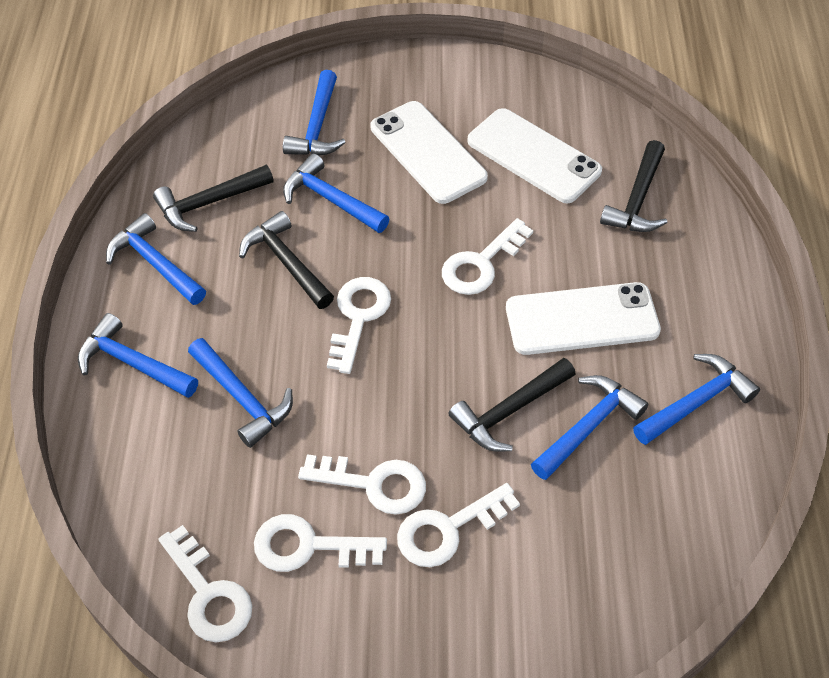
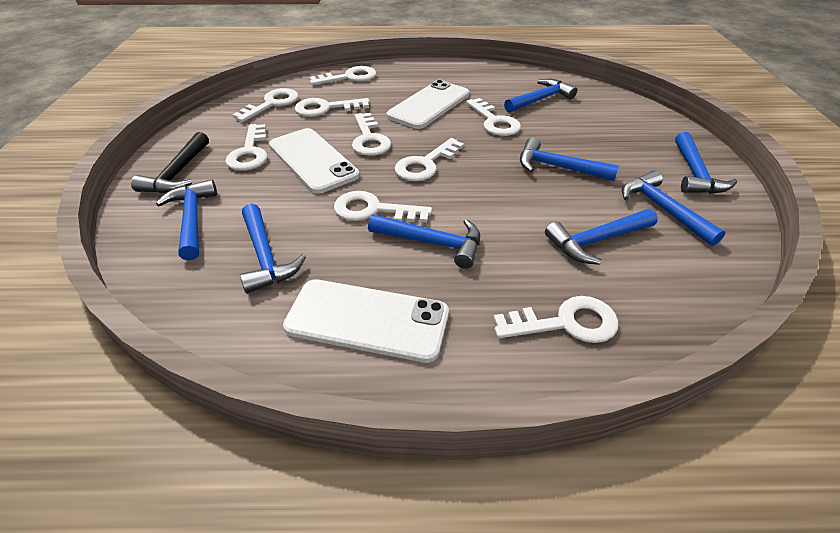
black hammer: [153,165,274,232] [239,211,334,309] [448,358,575,452] [600,140,668,232] = 4 -> [131,132,209,194] = 1
blue hammer: [78,313,198,398] [106,213,206,305] [188,338,293,448] [283,70,346,155] [283,153,390,233] [531,375,648,480] [633,354,760,445] = 7 -> [156,179,217,260] [240,204,306,294] [368,214,480,269] [504,79,577,113] [520,137,619,181] [545,209,658,265] [622,170,726,246] [675,132,737,194] = 8
white key: [158,525,252,642] [254,514,387,572] [298,454,426,515] [327,277,391,374] [397,483,520,567] [442,218,533,295] = 6 -> [225,124,267,171] [232,88,299,122] [295,98,370,117] [310,66,376,85] [334,191,432,223] [352,113,391,156] [395,138,464,181] [466,98,521,136] [493,296,618,343] = 9

